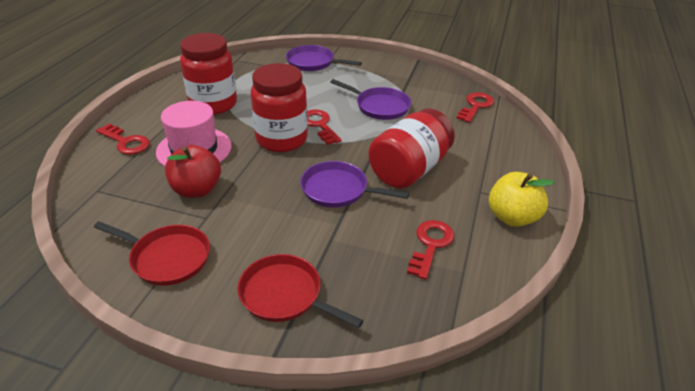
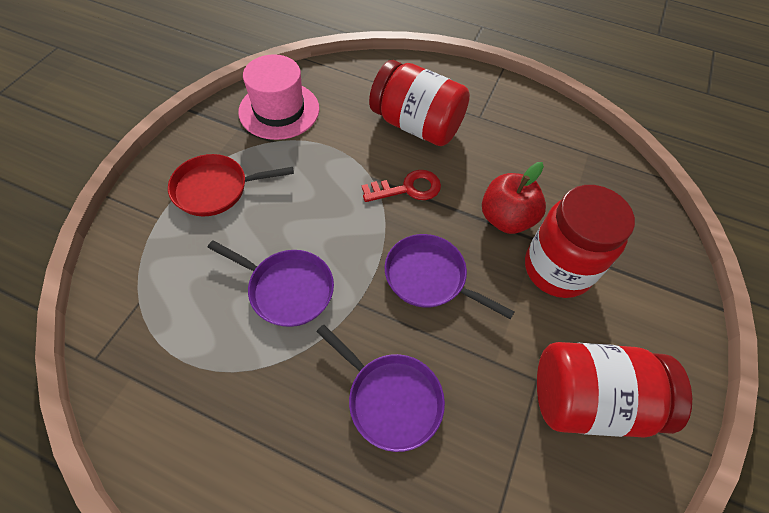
red key: [96,124,150,155] [307,110,342,145] [407,220,454,280] [457,92,494,123] = 4 -> [362,170,441,202] = 1
red pan: [94,221,210,286] [237,254,364,328] = 2 -> [168,154,294,216] = 1
yellow apple: [489,172,555,227] = 1 -> none = 0

